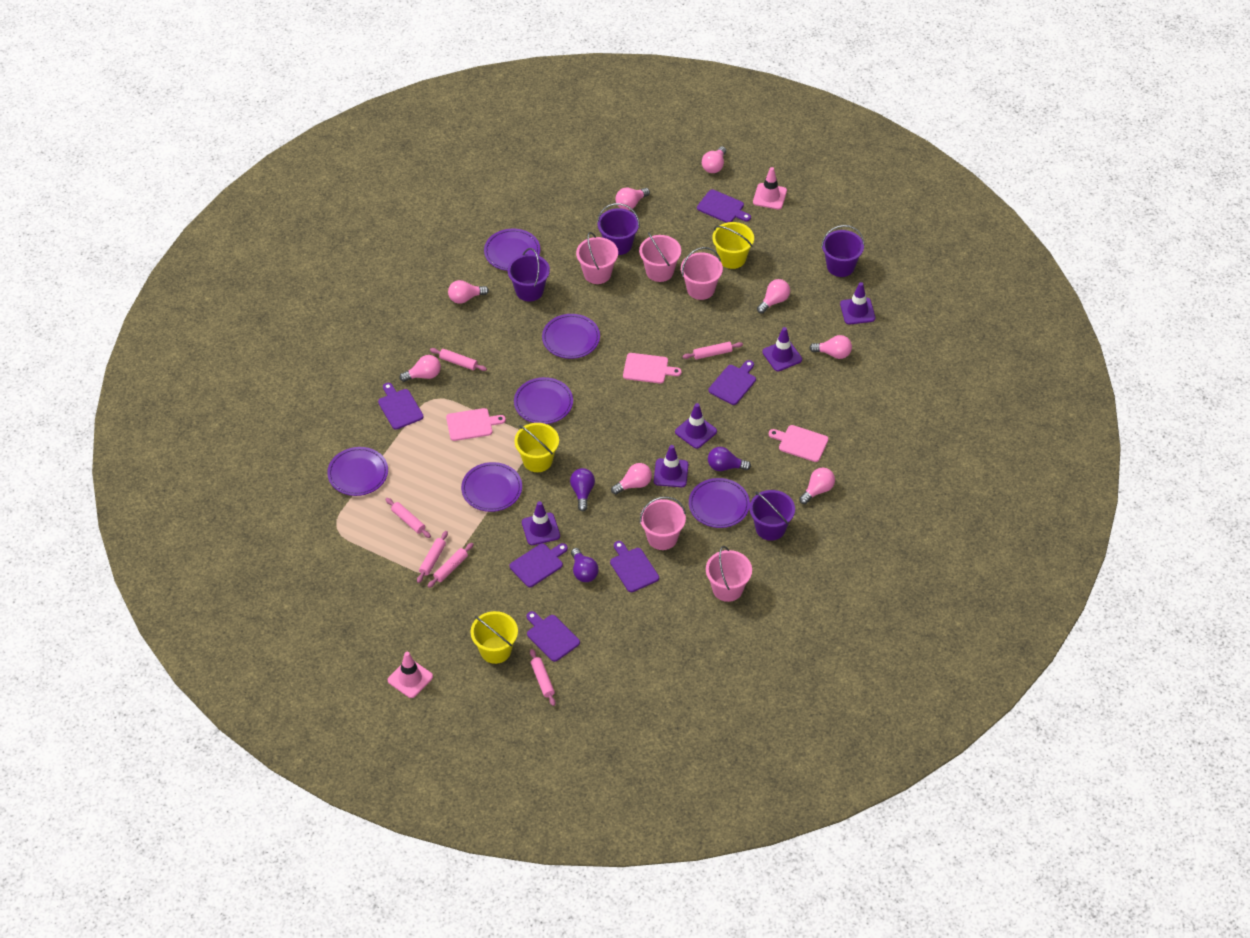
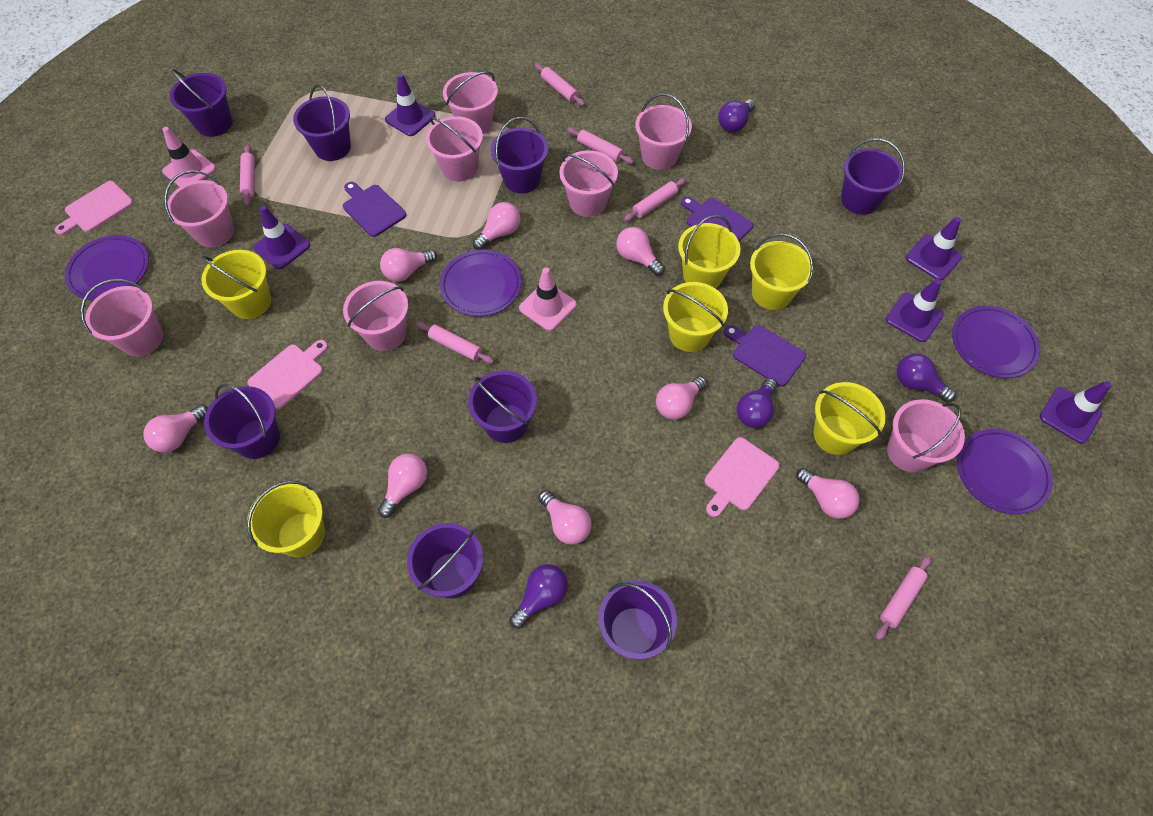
pink bucket: [576,232,618,284] [639,232,681,282] [640,496,686,550] [681,247,723,300] [706,546,752,602] = 5 -> [81,279,163,356] [164,170,234,247] [343,281,408,351] [426,116,483,182] [443,71,498,134] [559,150,618,217] [635,94,692,170] [887,399,965,473] = 8
purple bucket: [508,248,550,301] [597,203,640,255] [749,490,795,541] [821,225,865,277] = 4 -> [170,69,232,137] [204,384,280,459] [293,85,351,161] [407,523,483,599] [468,371,537,443] [491,117,548,193] [598,580,677,660] [841,138,905,215] = 8
purple cutting board: [378,383,424,430] [510,543,568,587] [527,611,580,662] [610,541,659,592] [697,189,751,223] [708,360,756,405] = 6 -> [343,182,406,237] [681,196,753,241] [724,325,806,387] = 3
purple light bulb: [570,468,595,511] [571,548,599,582] [708,447,751,471] = 3 -> [509,564,568,629] [718,99,755,132] [737,378,777,428] [897,354,956,403] = 4
purple plate: [327,447,388,496] [461,462,522,512] [484,229,540,271] [514,377,573,424] [542,314,600,359] [689,478,750,528] = 6 -> [65,235,149,301] [440,250,522,317] [952,306,1040,378] [957,429,1053,514] = 4
yellow bucket: [471,611,518,664] [514,423,559,472] [712,222,754,269] = 3 -> [201,250,271,319] [247,481,325,557] [663,282,728,352] [678,215,741,289] [750,233,814,310] [813,382,886,455] = 6

